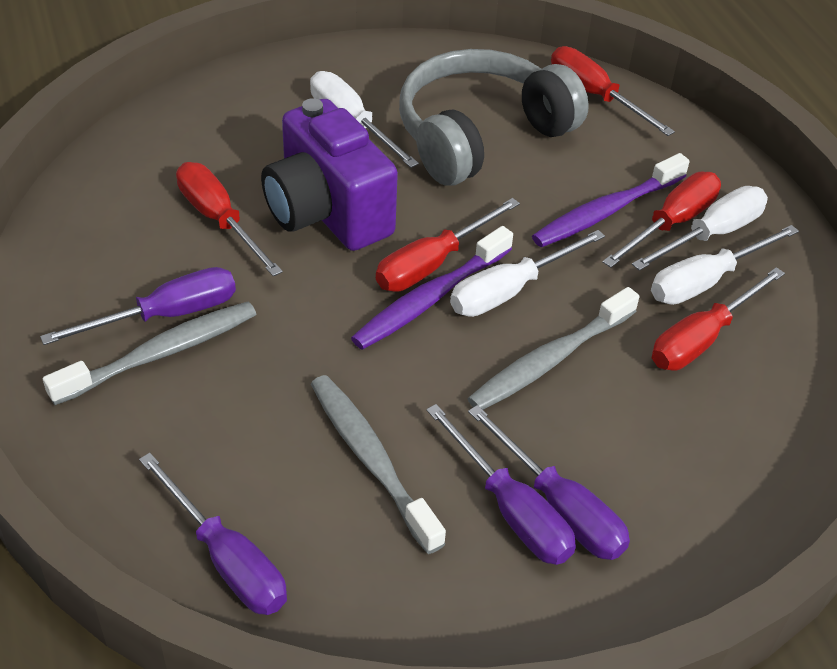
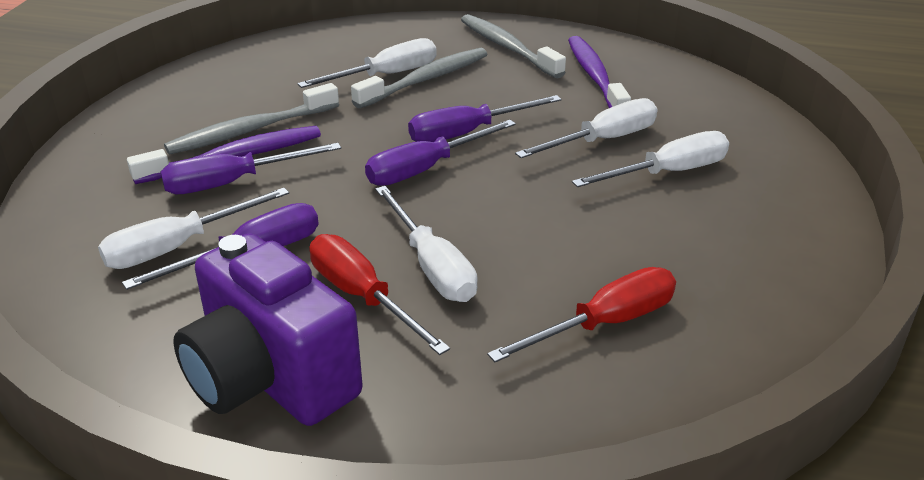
grey headphones: [399,49,589,186] = 1 -> none = 0
red screwdriver: [176,162,283,277] [376,198,520,292] [551,46,675,136] [602,172,721,268] [652,267,785,371] = 5 -> [309,234,450,355] [487,267,676,362] = 2
white screwdriver: [310,71,419,168] [450,230,605,317] [632,186,768,271] [651,225,799,305] = 4 -> [98,188,289,269] [297,38,437,88] [375,186,478,302] [515,98,657,158] [572,131,729,187] = 5

